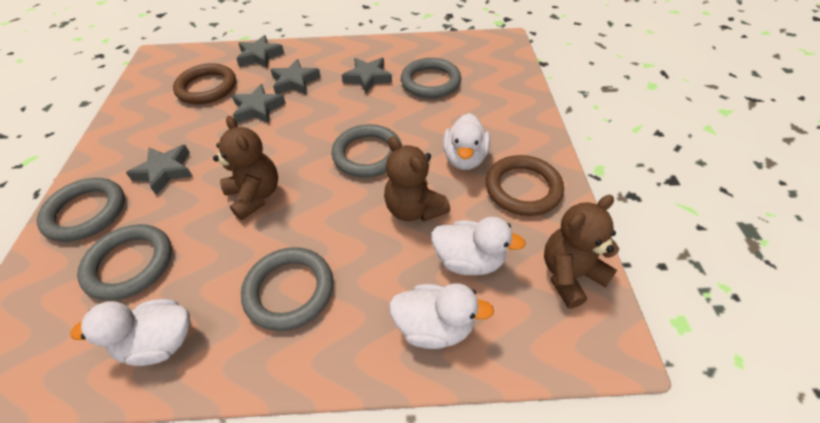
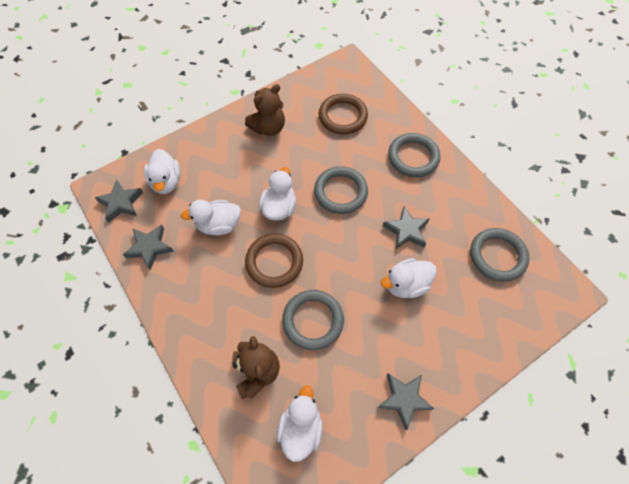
brown teddy bear: [213,116,278,220] [384,136,450,222] [544,195,619,309] = 3 -> [232,336,280,399] [245,84,285,136] = 2
grey ring: [37,178,125,242] [77,224,172,301] [241,247,333,331] [332,124,402,178] [401,58,461,98] = 5 -> [282,290,344,350] [314,166,368,214] [388,133,440,177] [470,228,529,282] = 4
grey star: [126,145,193,195] [232,84,286,123] [236,35,284,68] [270,59,321,95] [342,58,392,93] = 5 -> [95,179,143,223] [123,224,174,270] [377,373,434,430] [383,206,430,249] = 4
white duck: [70,299,190,366] [389,283,494,349] [431,217,526,275] [443,113,490,170] = 4 -> [144,149,180,194] [181,200,241,235] [259,167,296,221] [277,385,323,462] [381,258,437,298] = 5

